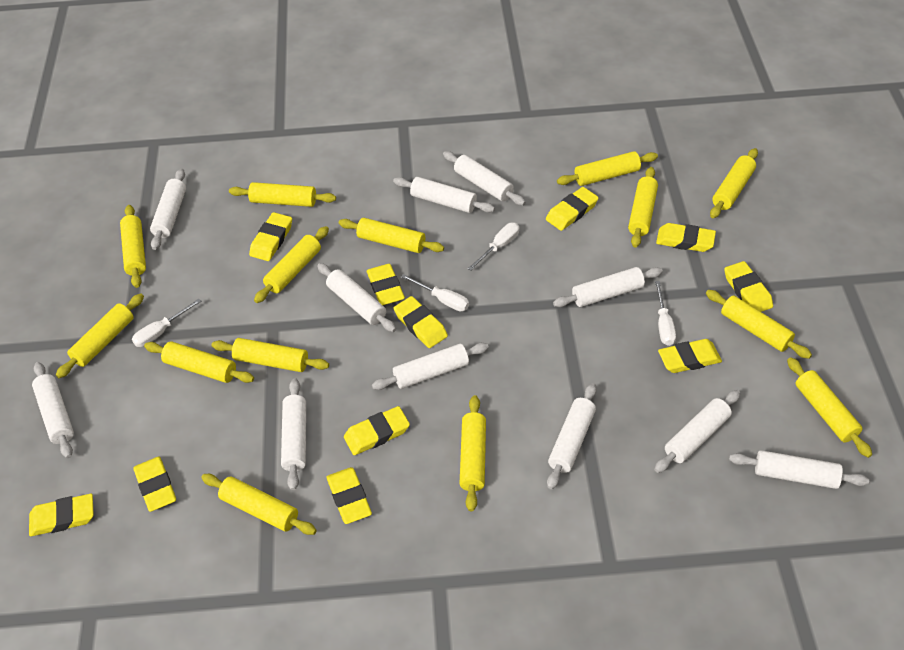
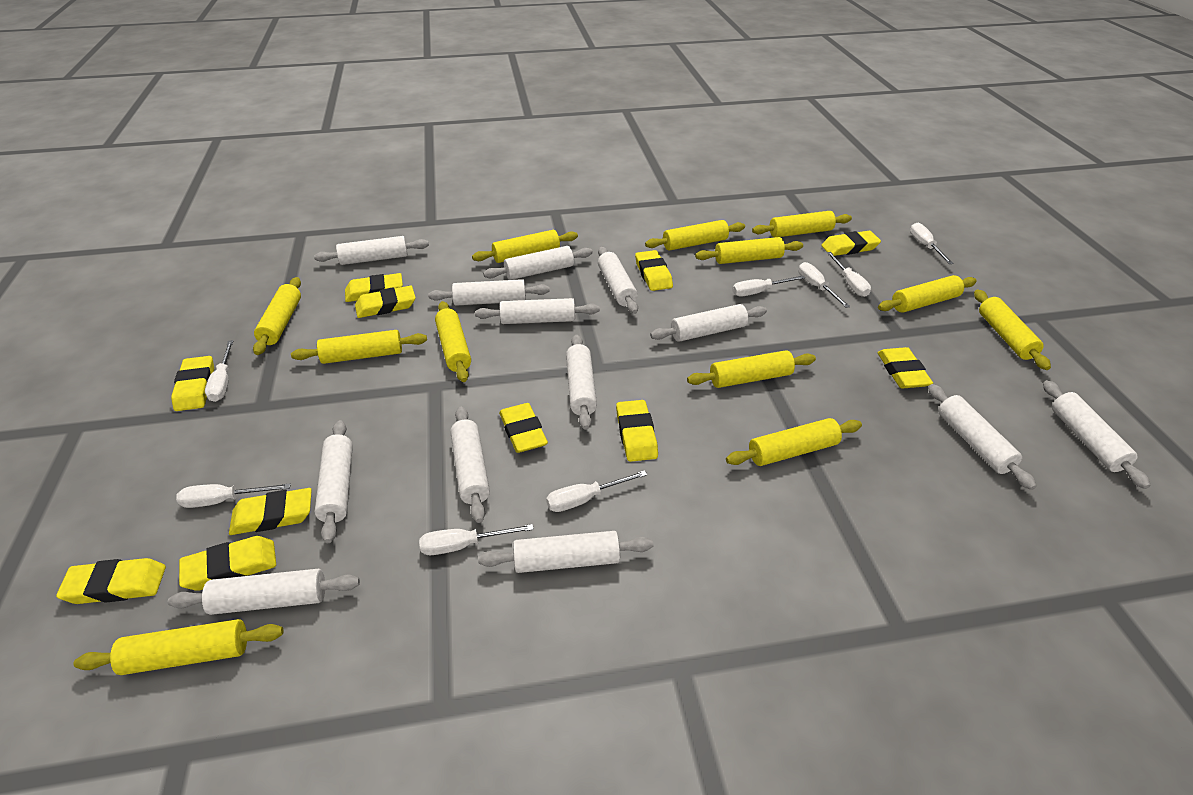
white rolling pin: [32,362,74,458] [150,169,186,250] [281,378,306,491] [317,263,396,332] [372,343,489,390] [393,177,495,213] [443,151,526,206] [547,383,597,490] [553,267,663,307] [654,390,740,473] [729,450,869,489] = 11 -> [168,569,360,615] [314,236,429,265] [315,420,353,543] [428,279,550,306] [450,407,490,523] [475,298,600,324] [478,531,653,573] [483,246,593,280] [566,335,597,430] [598,247,638,314] [650,304,767,342] [928,384,1037,490] [1043,380,1150,489] = 13
white screwdriver: [132,299,201,347] [401,274,469,311] [467,223,519,271] [655,281,676,346] = 4 -> [176,483,291,508] [205,340,233,402] [419,524,534,555] [546,470,647,512] [732,275,805,297] [799,262,850,308] [827,252,871,297] [910,223,954,264] = 8
yellow rolling pin: [56,293,144,378] [120,205,146,288] [144,342,254,383] [201,474,317,535] [212,338,329,372] [229,182,336,207] [254,226,329,303] [339,218,444,253] [459,395,486,512] [557,151,658,186] [628,167,658,248] [706,290,812,359] [710,148,758,218] [787,357,872,458] = 14 -> [74,619,283,675] [253,277,301,355] [291,330,427,364] [435,301,471,382] [472,230,578,263] [645,220,745,251] [687,350,816,388] [695,237,803,264] [726,418,862,466] [752,211,852,237] [878,275,977,313] [974,290,1051,370] = 12

